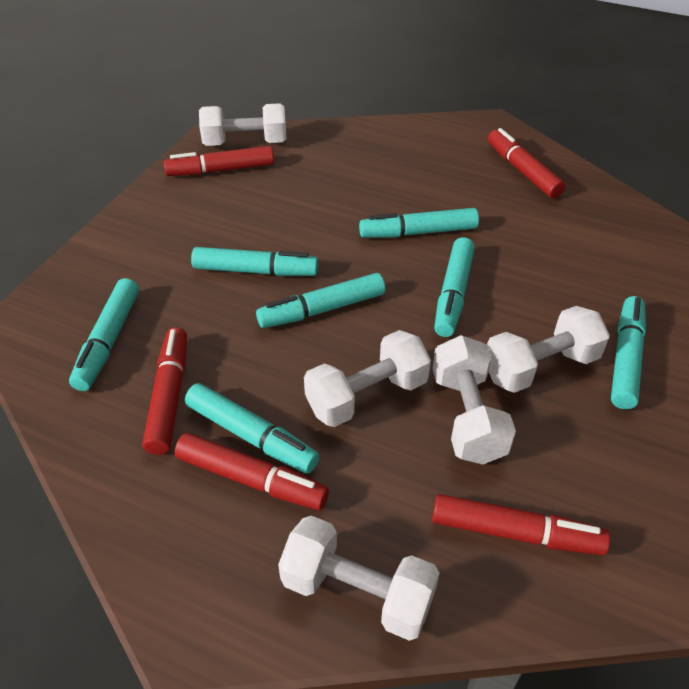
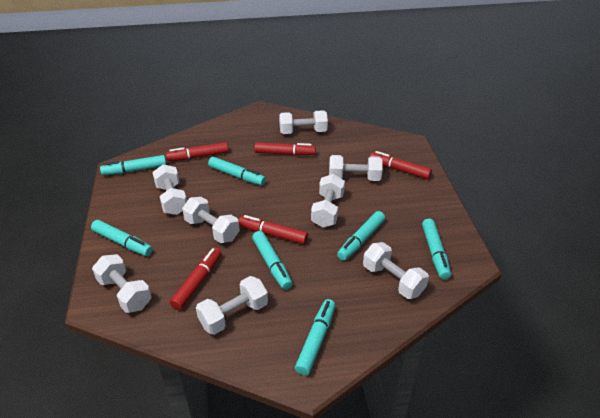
white dumbbell: [199,103,287,146] [278,516,440,641] [304,330,431,427] [432,335,516,464] [487,306,610,393] = 5 -> [92,254,151,313] [152,164,187,215] [182,197,240,243] [196,276,268,335] [279,110,328,134] [311,174,345,228] [329,155,383,181] [363,242,429,299] = 8

